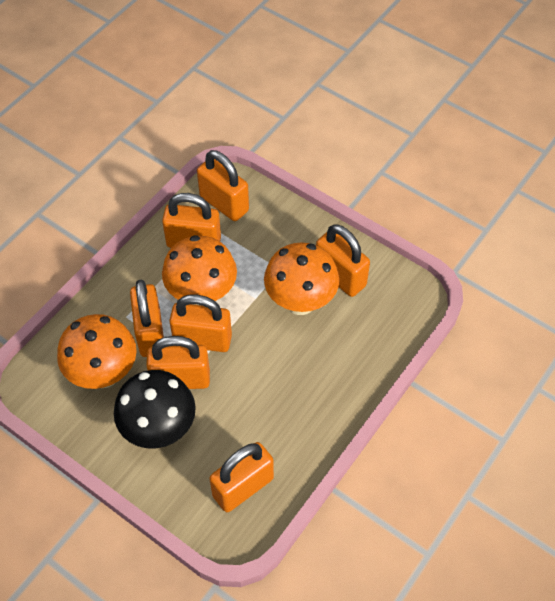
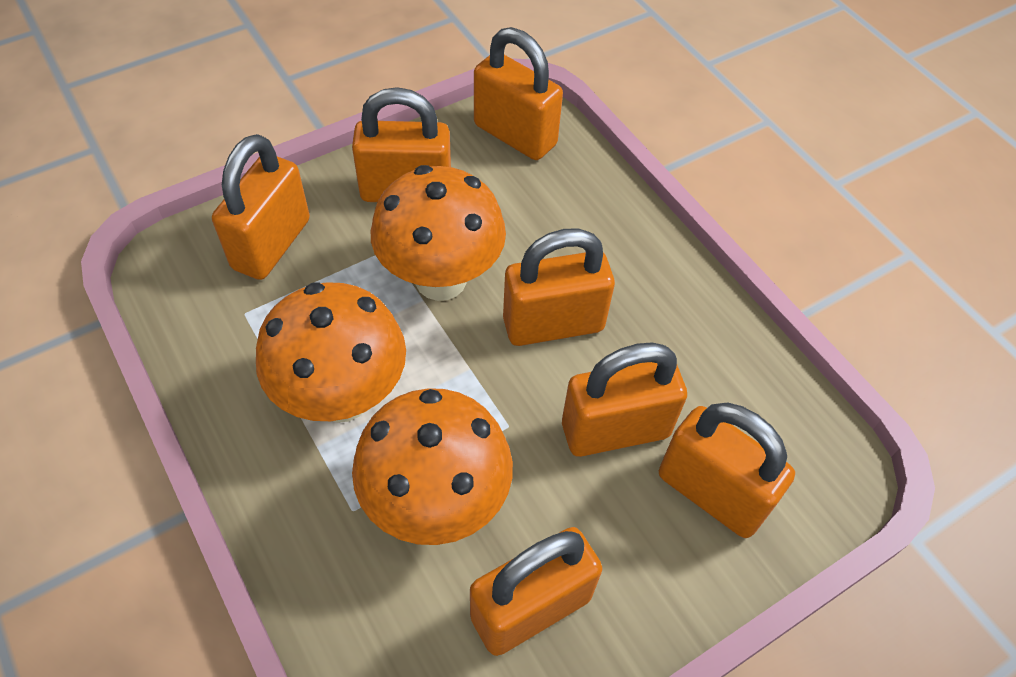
black mushroom: [114,370,196,449] = 1 -> none = 0

